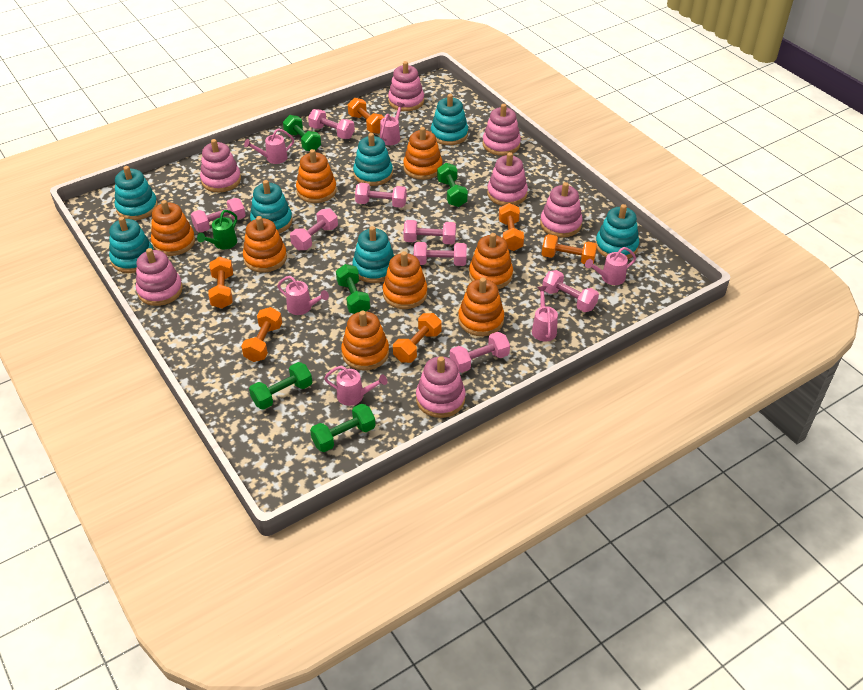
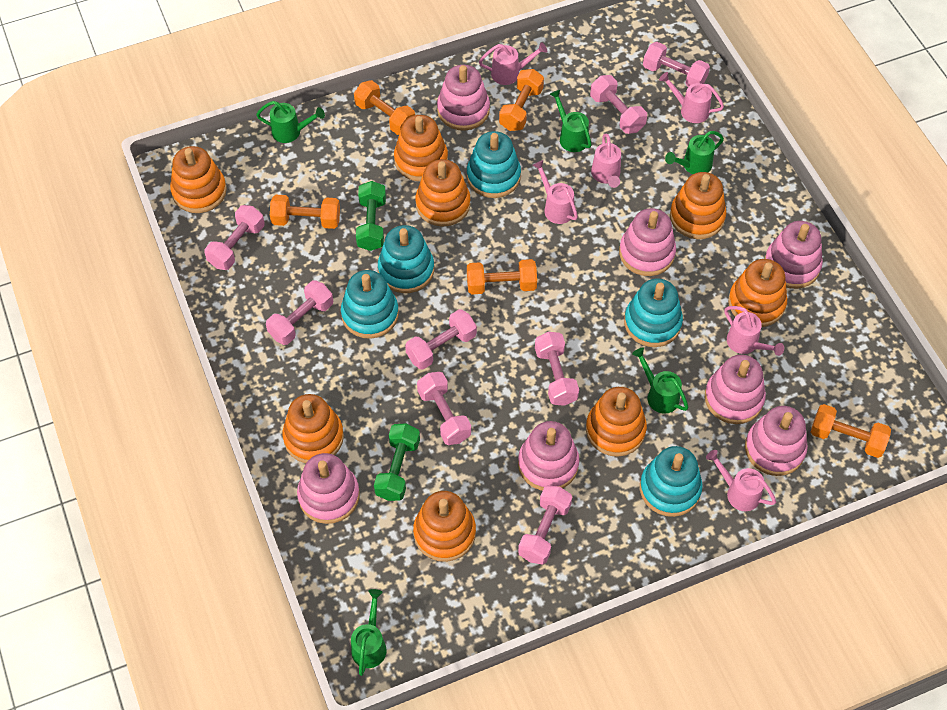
green dumbbell: [249,362,312,410] [283,115,321,151] [310,404,376,452] [336,264,370,314] [437,163,468,207] = 5 -> [356,181,386,251] [374,423,420,501] = 2
green watering can: [197,210,237,249] = 1 -> [256,101,325,143] [351,589,387,676] [550,90,592,152] [632,348,688,414] [665,131,724,174] = 5
orange dumbbell: [208,257,233,308] [241,307,282,362] [348,98,385,134] [393,313,442,363] [499,203,524,251] [542,234,597,264] = 6 -> [270,195,340,229] [354,80,415,135] [467,259,537,294] [499,69,544,131] [811,404,891,458] = 5
turquoise stacking toy: [109,217,153,273] [115,166,158,220] [250,180,292,234] [352,226,394,283] [353,133,393,186] [431,94,468,145] [595,204,639,259] = 7 -> [341,270,399,339] [378,225,434,293] [467,131,521,198] [624,279,683,347] [640,446,703,517] = 5

